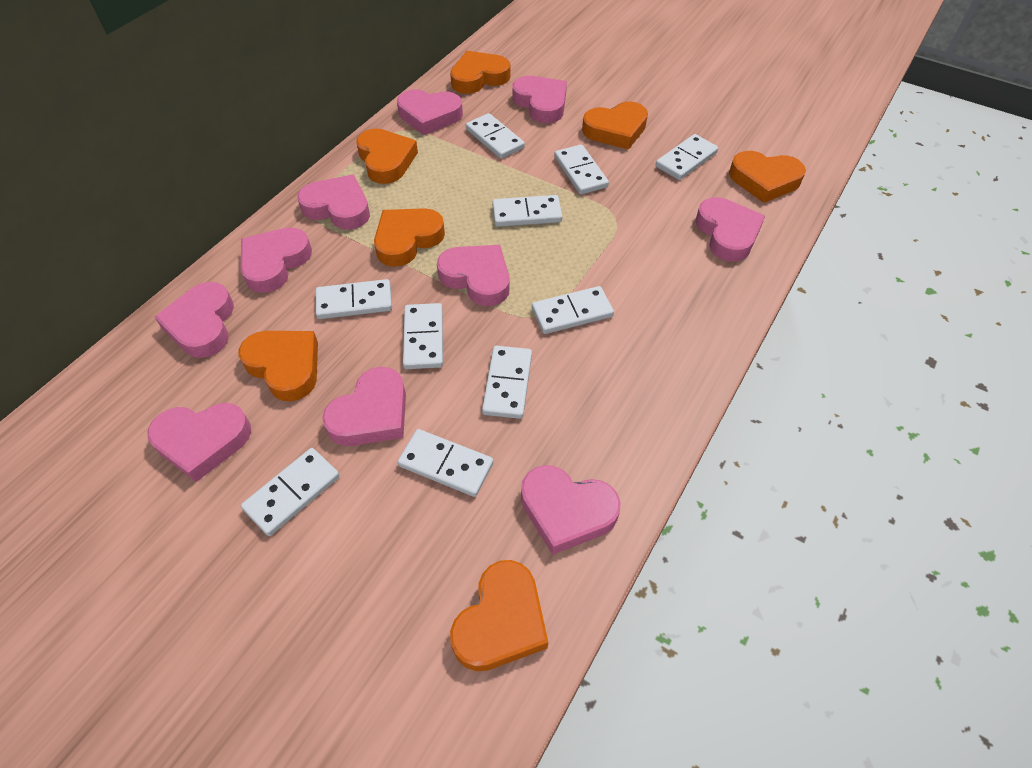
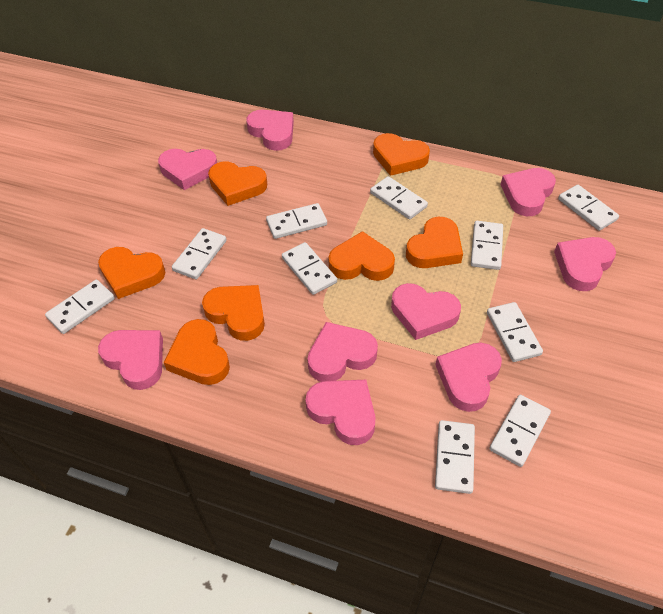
pink heart: [147,403,251,482] [155,282,234,358] [241,227,312,293] [298,175,370,230] [322,367,406,446] [397,89,463,135] [437,245,510,306] [512,76,567,123] [521,465,621,555] [695,197,765,262] = 10 -> [98,330,163,390] [158,149,217,190] [246,110,294,151] [306,380,375,445] [307,322,378,382] [391,283,461,340] [435,343,502,412] [500,168,556,216] [554,237,616,291] = 9

